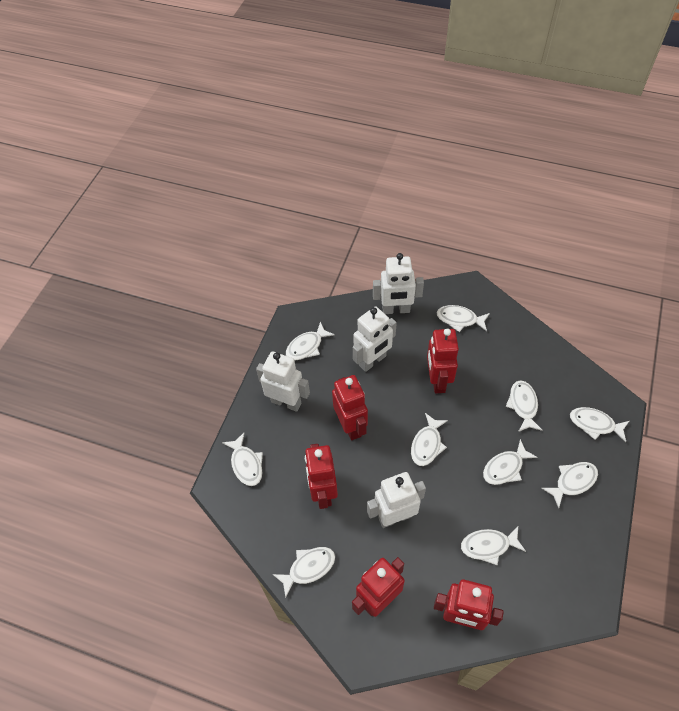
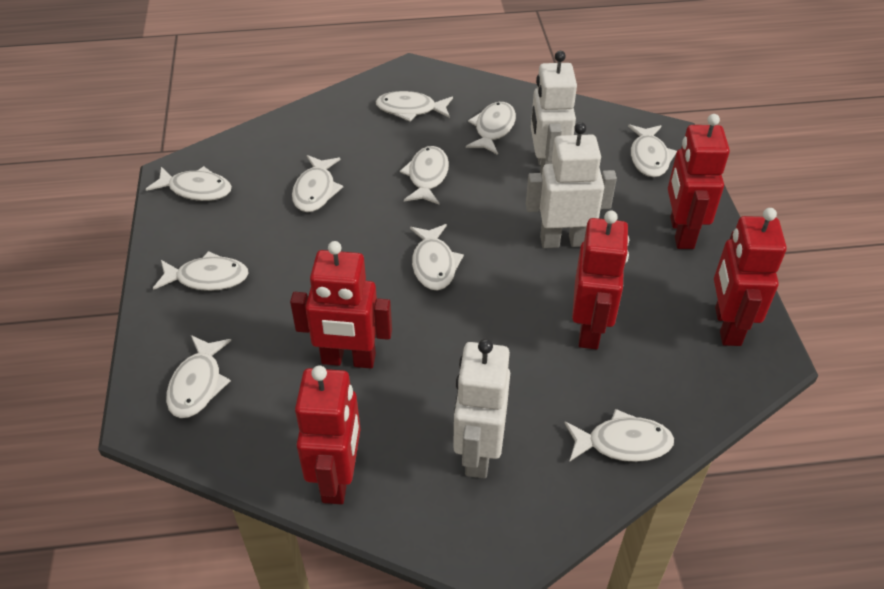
white robot: [256,351,310,412] [353,306,397,372] [367,472,426,528] [373,253,424,314] = 4 -> [453,339,510,479] [526,122,617,248] [531,51,577,175] = 3

